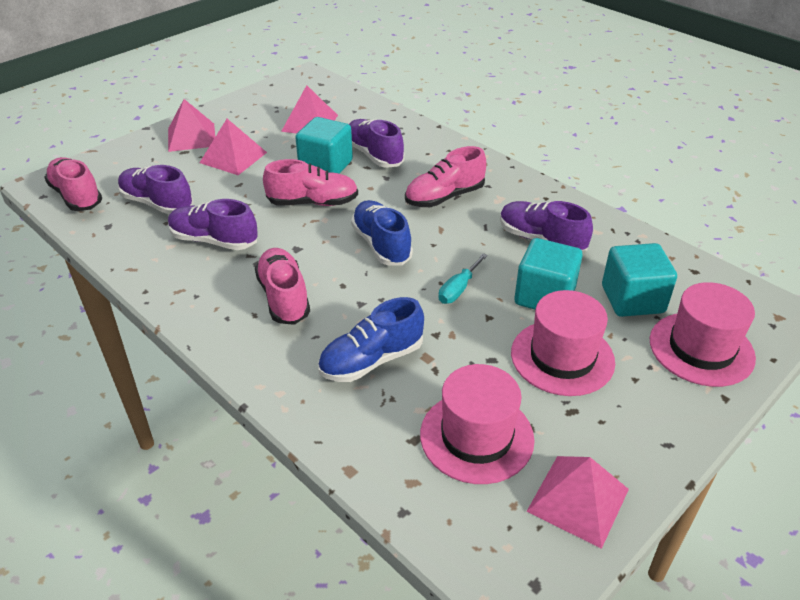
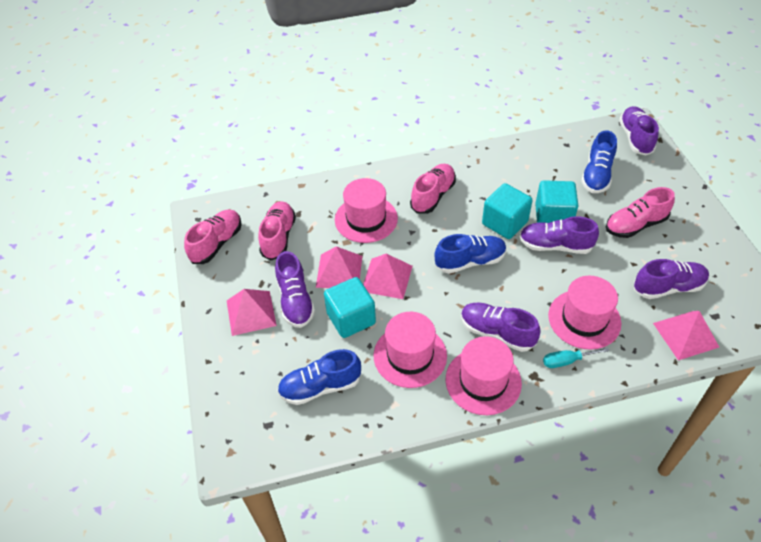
blue shoe: [318,297,424,382] [351,200,413,265] = 2 -> [277,349,361,405] [434,234,507,274] [581,130,617,193] = 3
pink hat: [420,364,535,484] [511,290,615,396] [650,282,756,387] = 3 -> [335,178,398,243] [374,312,447,388] [446,336,522,415] [548,275,621,350] = 4
purple shoe: [118,165,193,215] [168,199,258,250] [349,119,404,168] [500,201,593,253] = 4 -> [275,251,315,328] [461,303,540,352] [519,216,599,254] [619,106,659,155] [634,259,709,299] = 5

